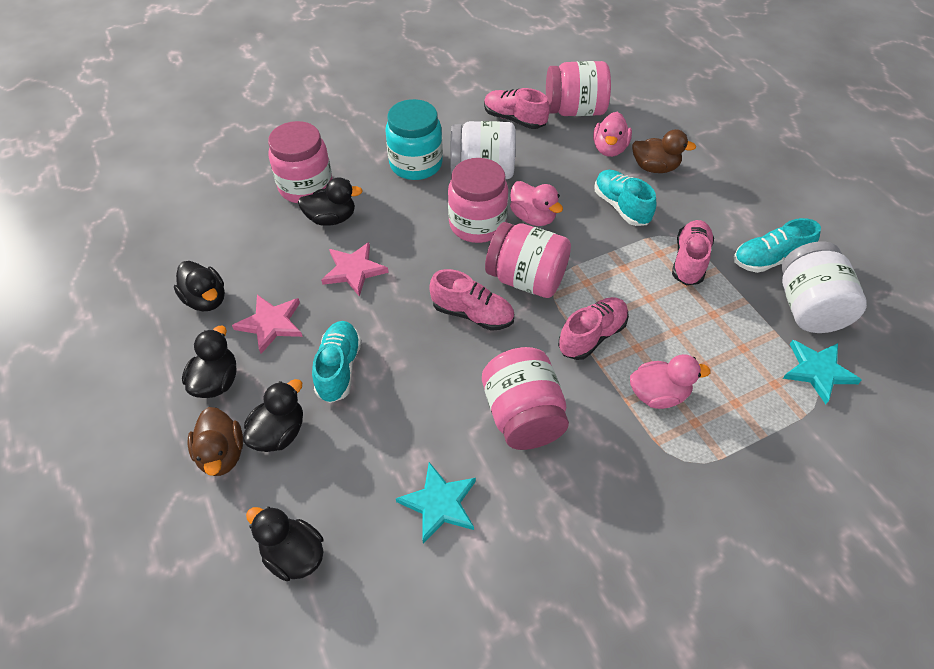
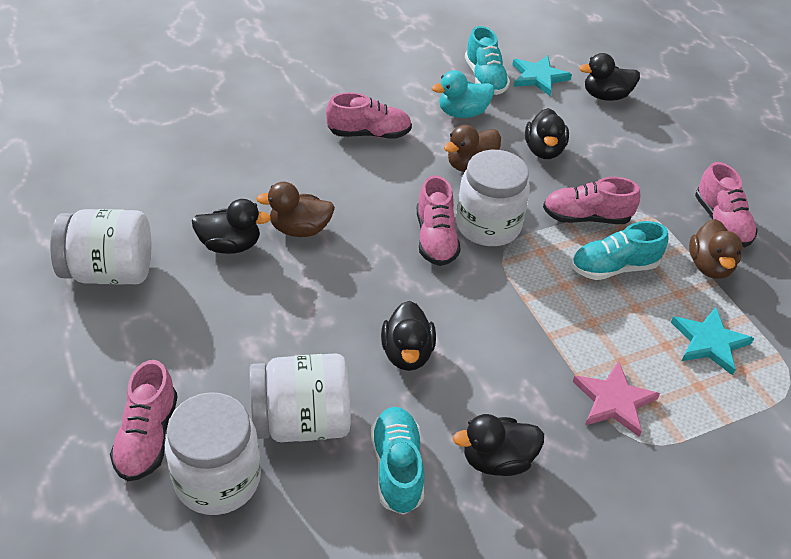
brown duck: [188,407,243,476] [632,129,696,173] = 2 -> [256,182,335,237] [444,125,501,172] [689,219,742,279] = 3
pink duck: [510,181,563,226] [593,112,632,157] [630,354,711,409] = 3 -> none = 0
pink jar: [268,121,333,203] [448,158,508,243] [482,347,569,450] [485,222,571,298] [546,61,611,116] = 5 -> none = 0
pink shoe: [429,269,514,331] [484,88,550,129] [558,297,629,360] [672,220,714,285] = 4 -> [110,360,178,481] [326,92,412,139] [417,175,460,266] [543,177,640,224] [695,162,758,247] = 5
pink star: [232,295,303,354] [321,242,389,297] = 2 -> [573,361,660,437] = 1
turquoise duck: none = 0 -> [432,70,494,118] = 1
turquoise jar: [386,99,443,180] = 1 -> none = 0
white jar: [450,121,516,179] [781,242,867,333] = 2 -> [50,209,151,285] [165,392,261,515] [249,353,351,442] [456,150,530,246] = 4

